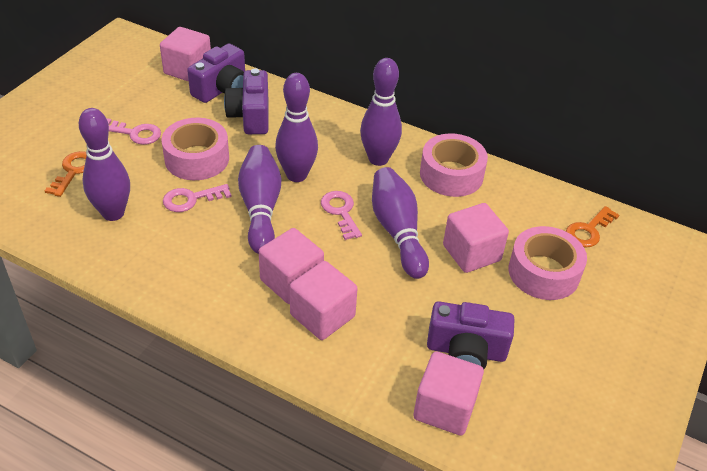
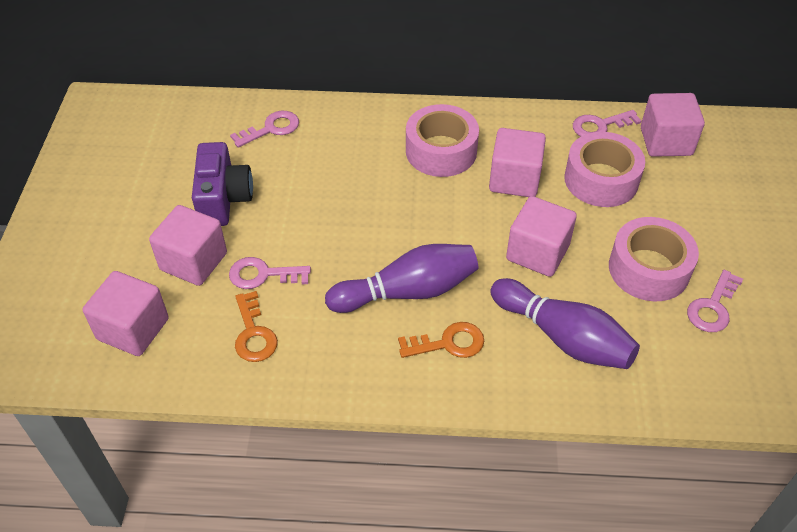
pink key: [106,118,161,145] [163,184,231,212] [321,191,362,240] = 3 -> [229,257,311,289] [230,111,299,148] [573,110,642,137] [687,270,743,332] = 4
purple bowling pin: [79,108,130,221] [238,145,281,254] [275,73,318,182] [360,58,402,166] [372,167,429,279] = 5 -> [325,244,479,313] [490,278,640,369] = 2
purple camera: [187,44,245,103] [224,68,268,134] [427,301,515,369] = 3 -> [192,142,253,226] = 1

